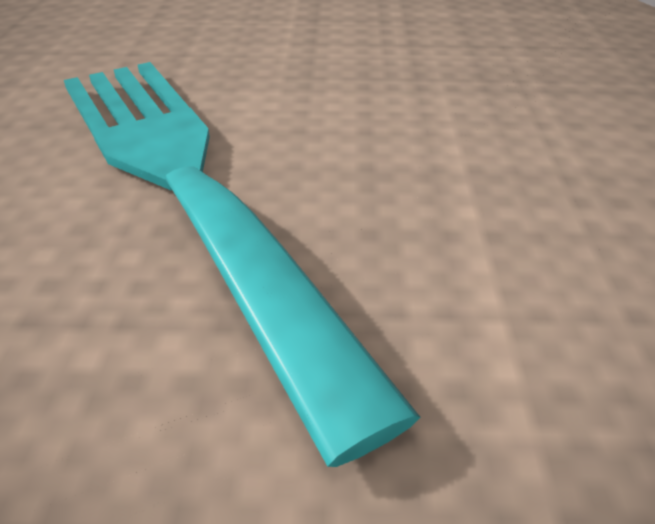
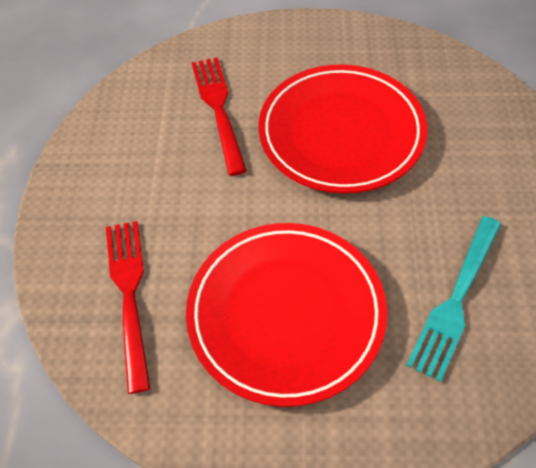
red fork: none = 0 -> [106,221,151,394] [192,57,247,176] = 2
red plate: none = 0 -> [186,223,387,407] [258,64,427,194] = 2

